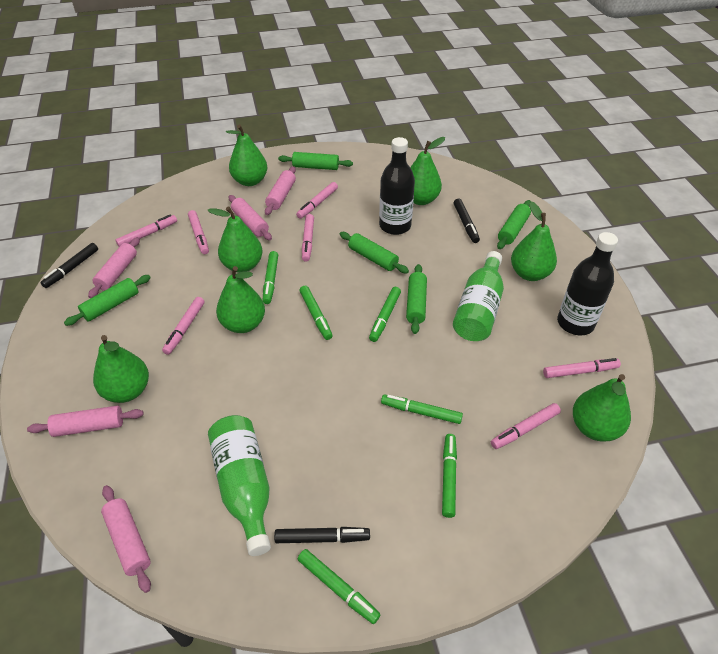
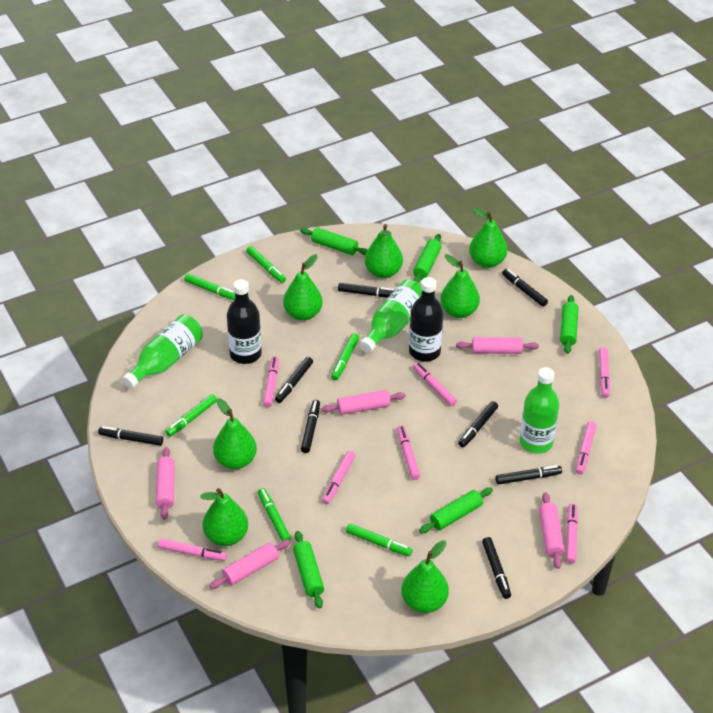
black marker: [40,243,98,288] [274,527,370,543] [454,199,480,243] = 3 -> [98,426,163,446] [275,357,313,403] [301,400,320,453] [338,283,394,297] [458,401,498,447] [482,537,511,599] [495,465,562,485] [502,269,548,307] = 8
green bottle: [208,415,271,556] [453,251,504,341] = 2 -> [122,315,203,389] [360,279,422,353] [520,367,559,454] = 3
pink marker: [116,215,177,247] [162,297,205,355] [188,210,209,254] [296,182,338,219] [302,214,314,262] [491,403,561,449] [543,358,621,378] = 7 -> [158,538,227,561] [263,356,279,407] [322,451,355,504] [397,425,420,480] [413,362,457,406] [566,503,578,564] [576,421,596,474] [599,347,610,398] = 8

